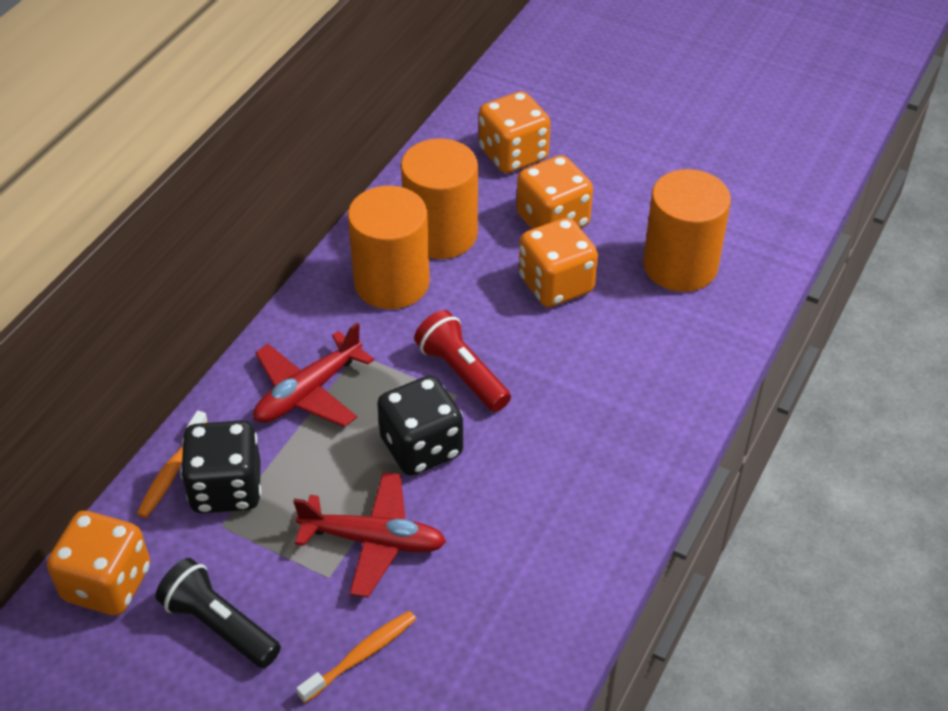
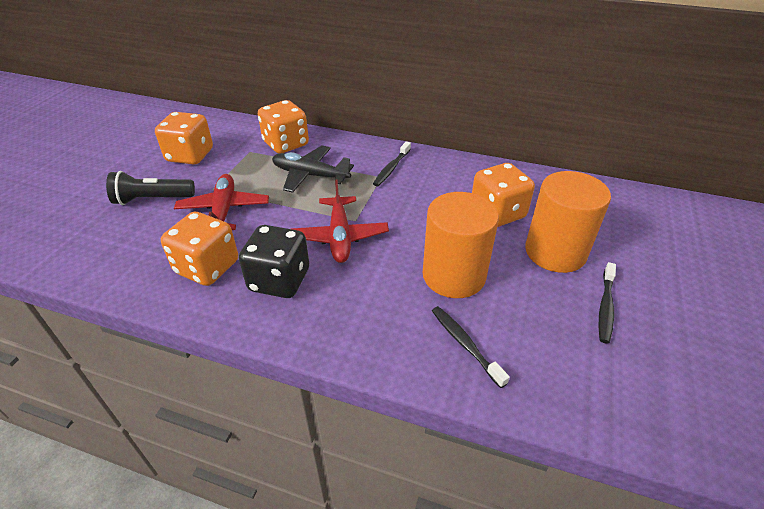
black dice: [180,420,261,513] [377,375,463,476] = 2 -> [239,225,309,298] = 1
black plane: none = 0 -> [272,146,354,193] = 1
black toothbrush: none = 0 -> [373,141,411,186] [432,306,510,388] [599,262,616,344] = 3
orange cylinder: [348,186,430,309] [401,139,478,259] [643,169,731,292] = 3 -> [423,192,499,298] [525,171,611,273] = 2
orange toothbrush: [137,411,208,518] [296,611,416,703] = 2 -> none = 0
red flashlight: [414,310,511,412] = 1 -> none = 0

